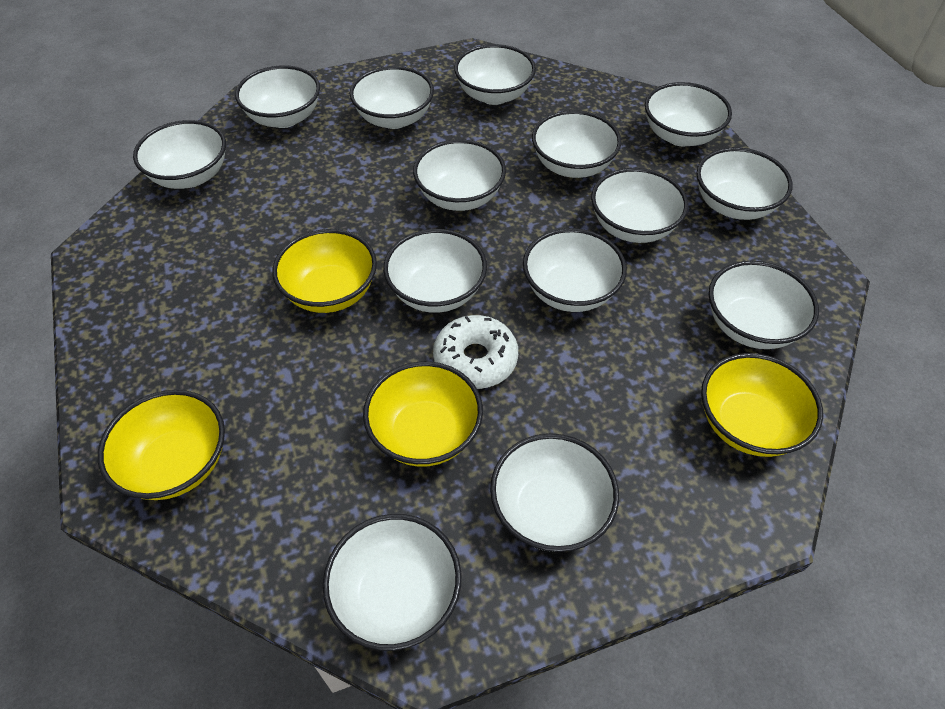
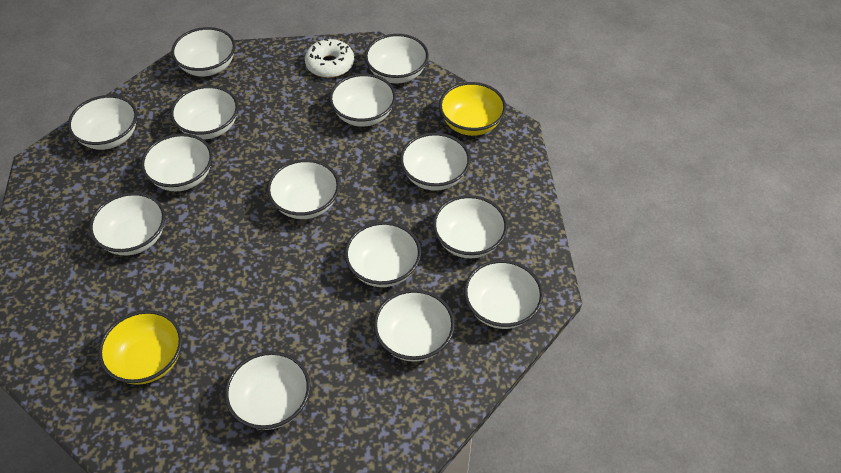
yellow bowl: [98,390,225,500] [272,229,377,313] [363,361,483,467] [701,353,823,457] = 4 -> [98,310,182,385] [439,82,506,136] = 2

